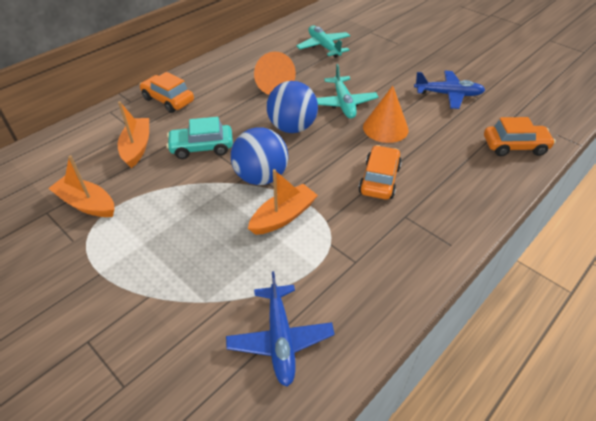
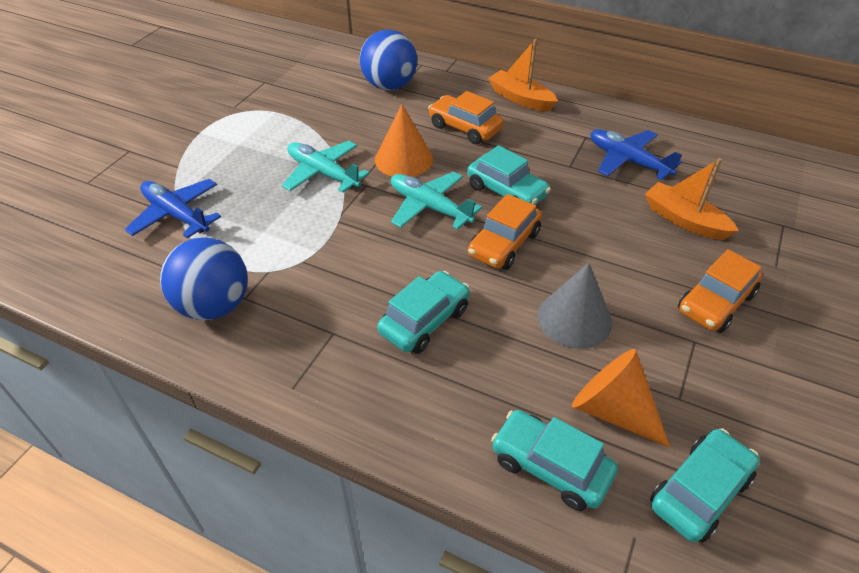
grey cone: none = 0 -> [537,263,612,349] = 1
orange boat: [48,155,114,217] [118,101,149,168] [248,169,318,235] = 3 -> [488,39,558,111] [645,158,739,240] = 2
turquoise car: [166,117,233,159] = 1 -> [377,271,470,354] [467,145,551,205] [491,410,618,511] [650,429,759,542] = 4

